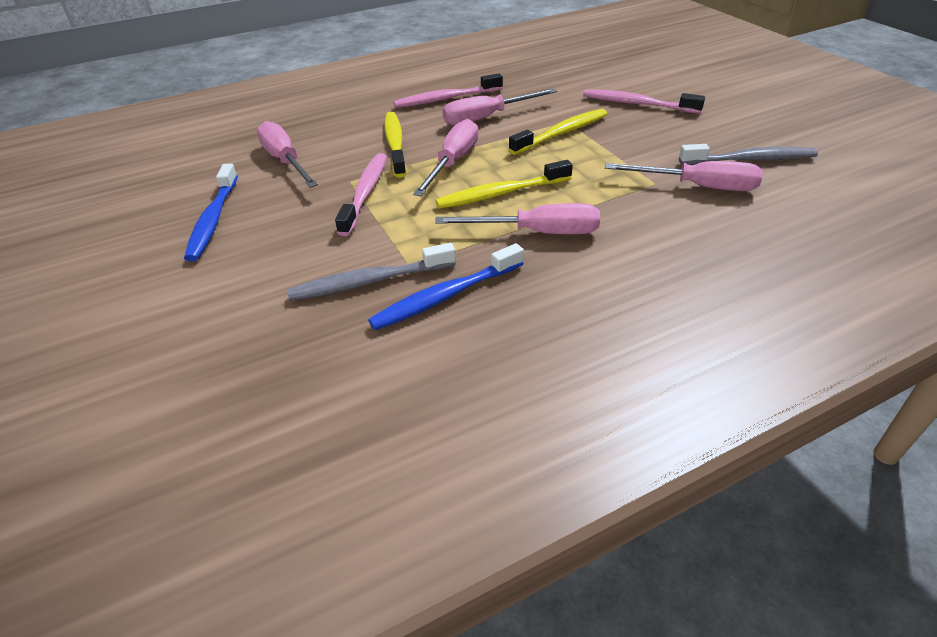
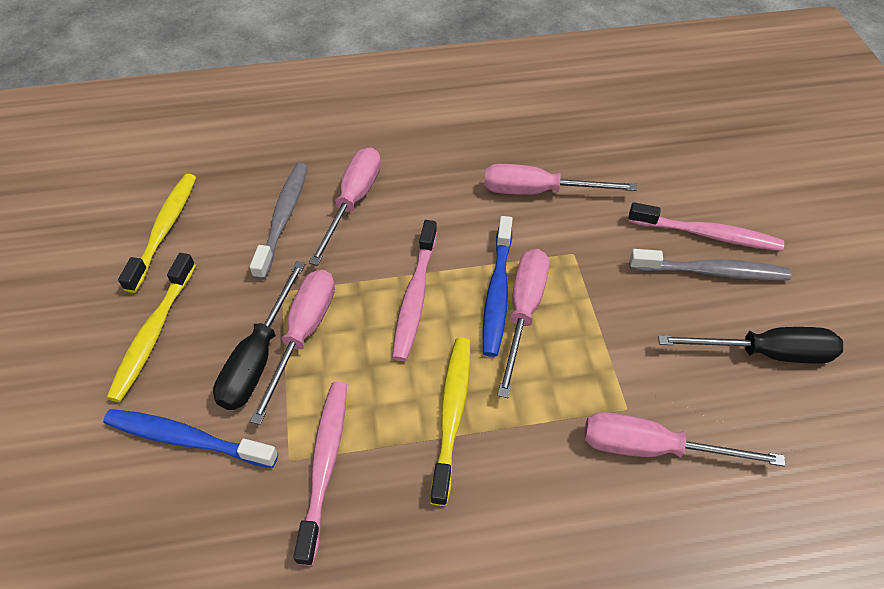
black screwdriver: none = 0 -> [213,261,305,410] [658,327,843,364] = 2

